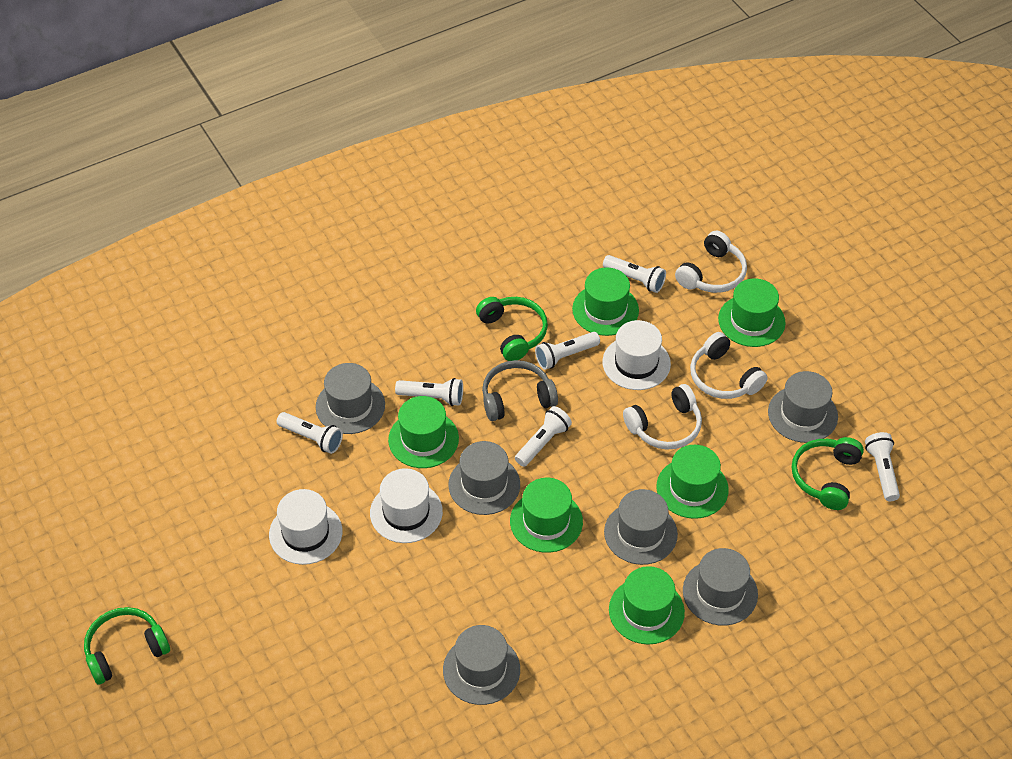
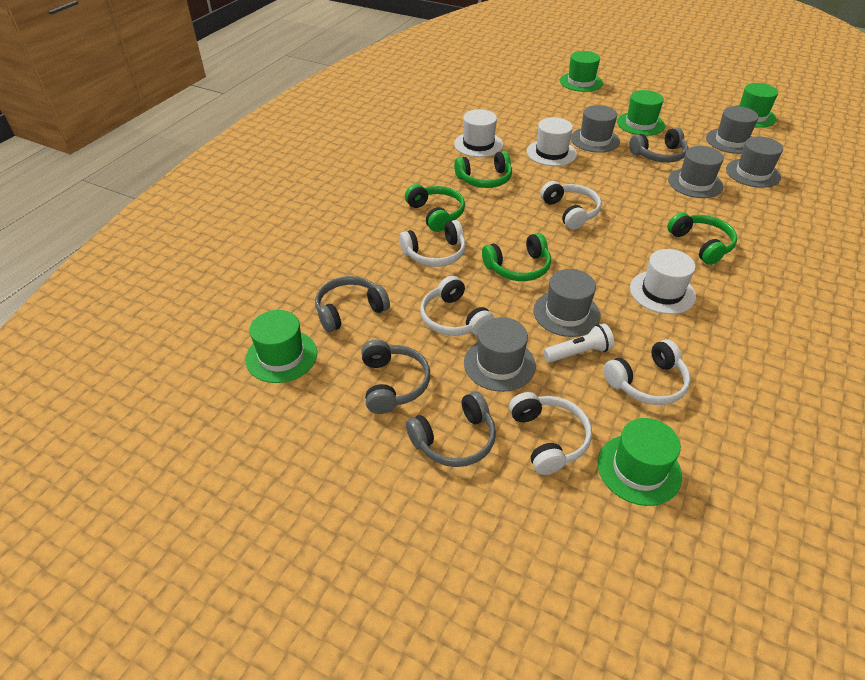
green hat: [388,396,459,468] [510,478,583,553] [572,267,639,336] [609,566,685,645] [656,445,729,519] [718,278,786,347] = 6 -> [245,310,317,383] [560,51,603,92] [598,418,682,506] [617,90,665,136] [736,83,778,128] = 5
green headphones: [84,607,170,685] [476,297,548,361] [792,437,864,510] = 3 -> [405,184,465,232] [454,151,512,188] [482,233,551,281] [667,212,737,265] = 4
grey headphones: [482,360,558,421] = 1 -> [315,276,390,332] [361,340,430,414] [406,391,496,467] [629,128,688,163] = 4
white flashlight: [277,412,343,454] [395,378,463,406] [515,406,572,467] [535,332,600,370] [603,255,666,293] [865,432,900,501] = 6 -> [543,323,614,363] = 1
white headphones: [623,384,702,450] [675,231,747,293] [690,332,768,399] = 3 -> [399,220,466,267] [420,276,494,336] [509,392,592,475] [540,181,602,230] [604,339,691,405] = 5

